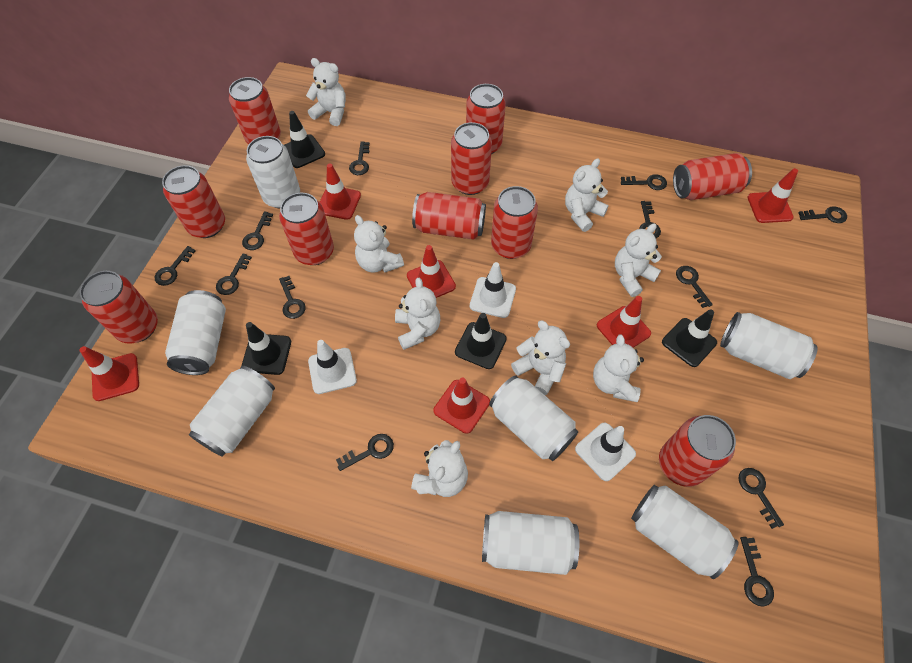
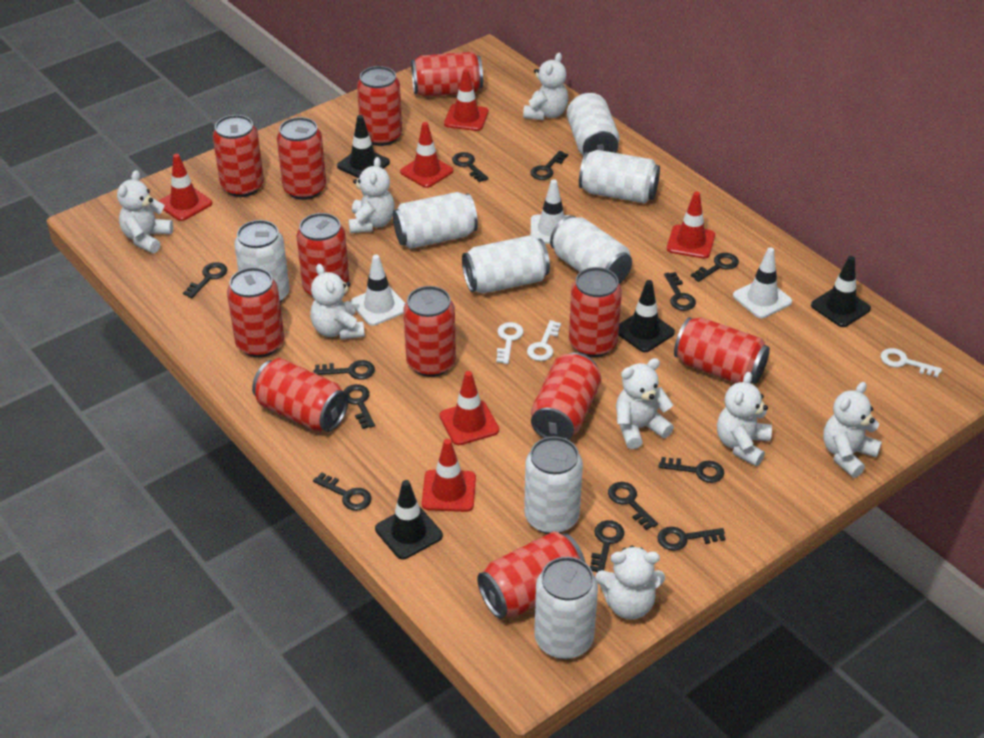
red can: [79,271,158,344] [162,165,225,238] [229,77,281,144] [279,193,334,265] [412,192,486,240] [451,122,492,195] [466,84,506,154] [491,186,538,259] [659,415,736,487] [673,153,752,200] = 10 -> [213,115,264,197] [227,267,284,357] [252,358,349,432] [277,117,326,200] [297,213,350,297] [357,66,402,146] [404,286,456,377] [411,52,483,97] [477,531,586,619] [531,353,601,440] [569,267,622,357] [674,317,770,384] = 12
white can: [165,290,226,375] [189,366,275,457] [246,136,300,209] [482,511,579,575] [489,375,578,461] [631,485,739,579] [720,312,818,379] = 7 -> [234,220,289,303] [393,192,478,249] [462,235,550,294] [524,436,583,534] [534,557,598,659] [550,216,632,284] [567,93,619,156] [579,150,660,203] = 8
white key: none = 0 -> [496,322,524,364] [527,320,561,361] [881,348,942,378] = 3

